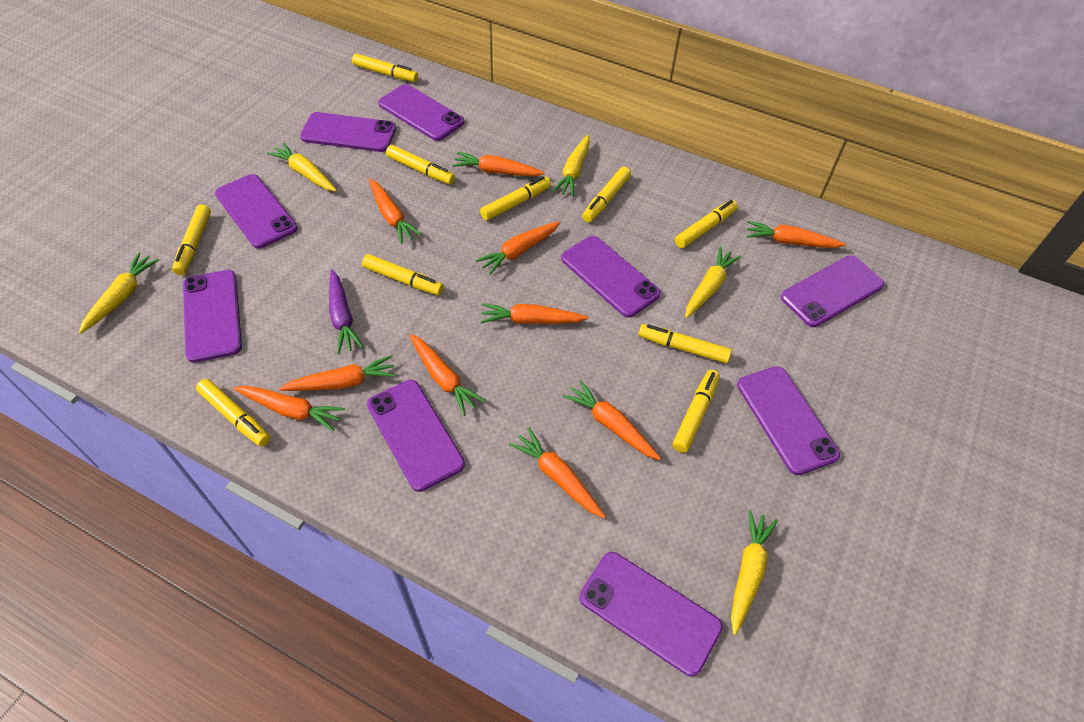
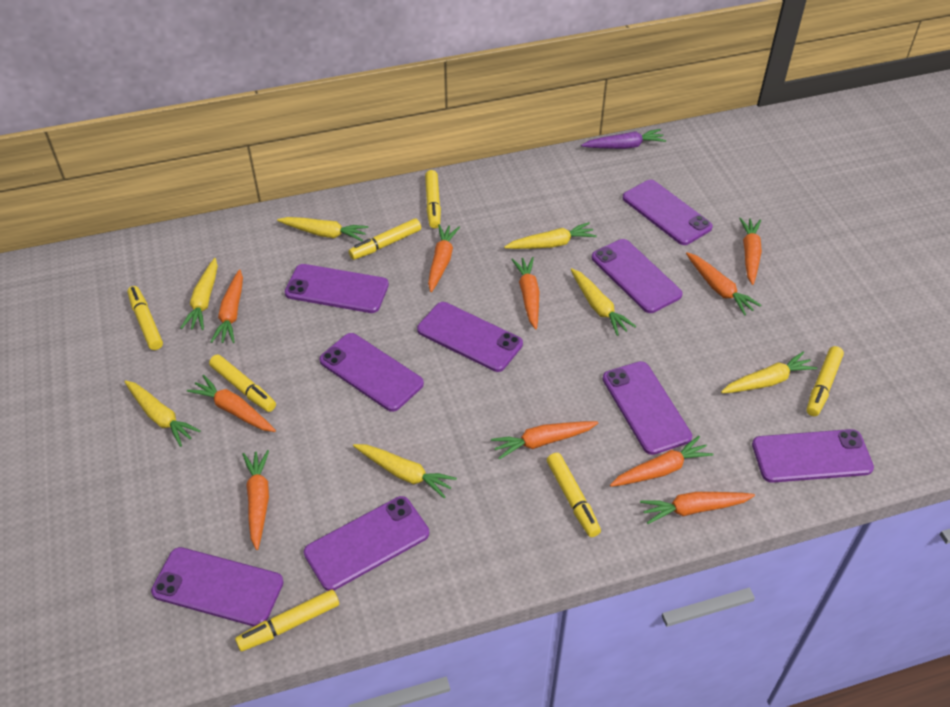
yellow carrot: [79,253,159,334] [267,142,337,191] [552,135,590,197] [685,247,741,318] [731,510,778,635] = 5 -> [124,380,201,447] [180,258,218,330] [277,217,368,241] [353,444,457,499] [504,222,597,249] [571,268,636,336] [721,351,817,393] = 7
yellow marker: [172,204,211,275] [196,379,270,447] [352,54,418,82] [362,254,444,295] [386,145,455,184] [480,176,551,221] [582,167,631,223] [639,324,732,363] [673,370,720,453] [675,200,738,248] = 10 -> [127,286,163,350] [209,354,276,412] [235,589,339,651] [348,218,421,260] [425,170,441,228] [547,453,601,537] [806,346,844,416] = 7

